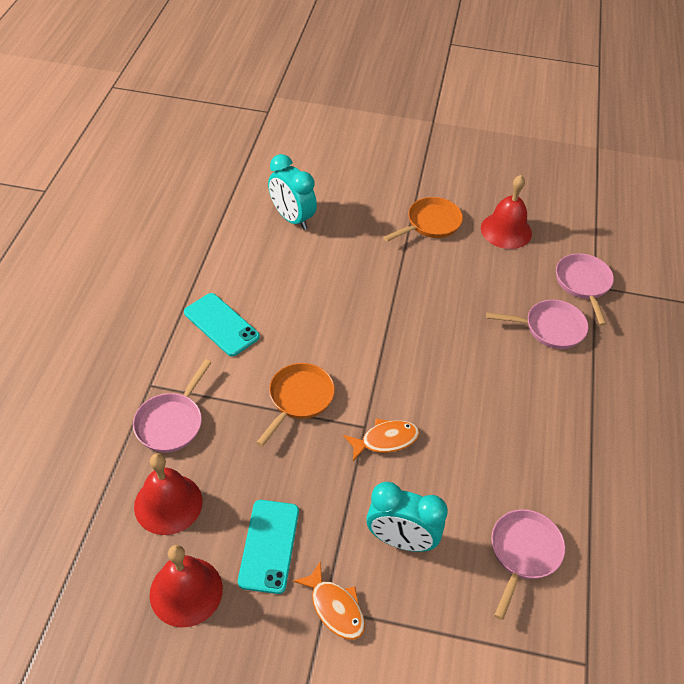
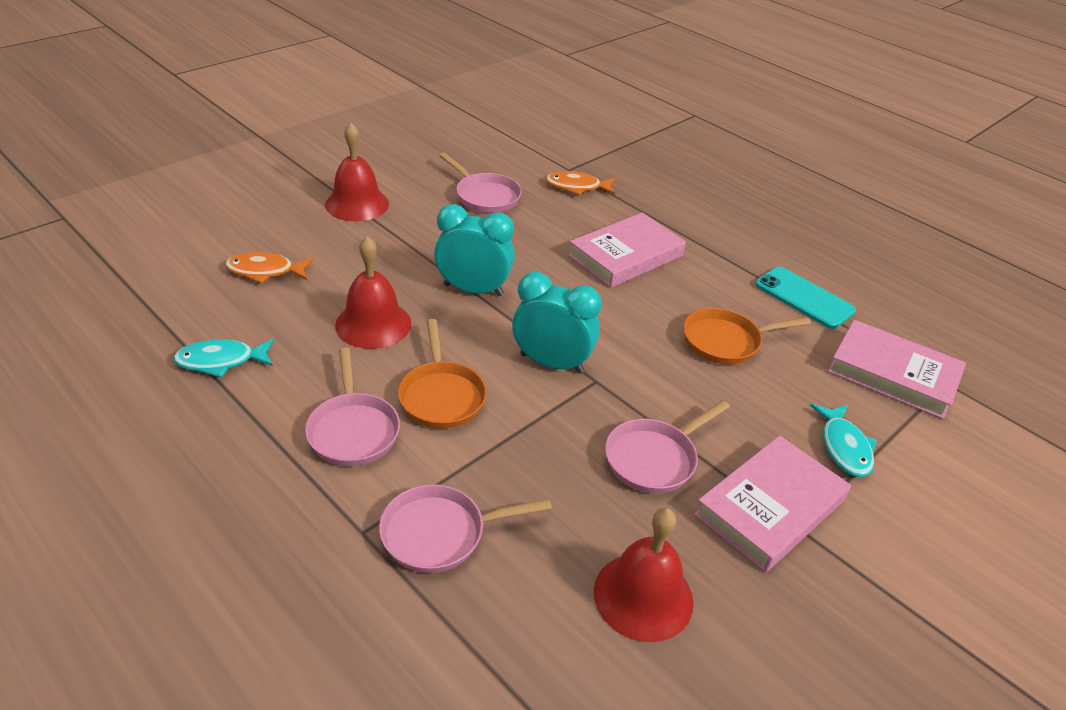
pink book: none = 0 -> [568,213,686,288] [694,436,851,572] [828,320,966,419] = 3
turquoise fish: none = 0 -> [173,339,274,378] [810,404,876,477] = 2
turquoise phone: [184,293,260,356] [238,500,299,594] = 2 -> [755,267,856,329] = 1

